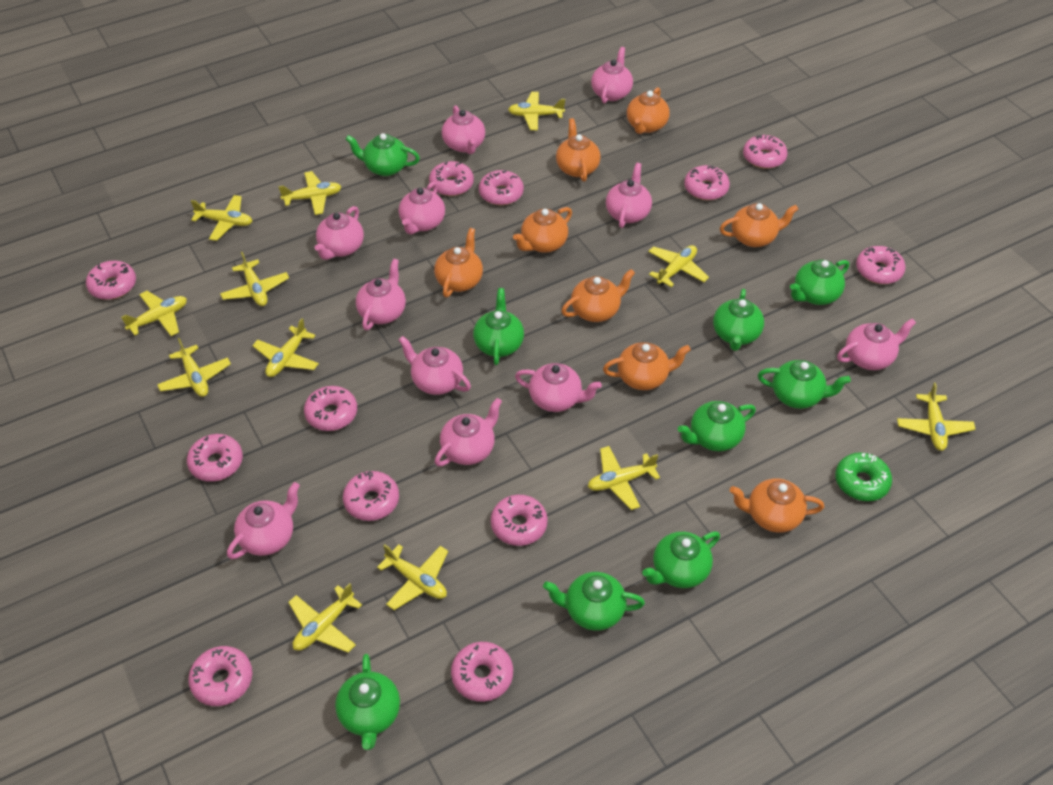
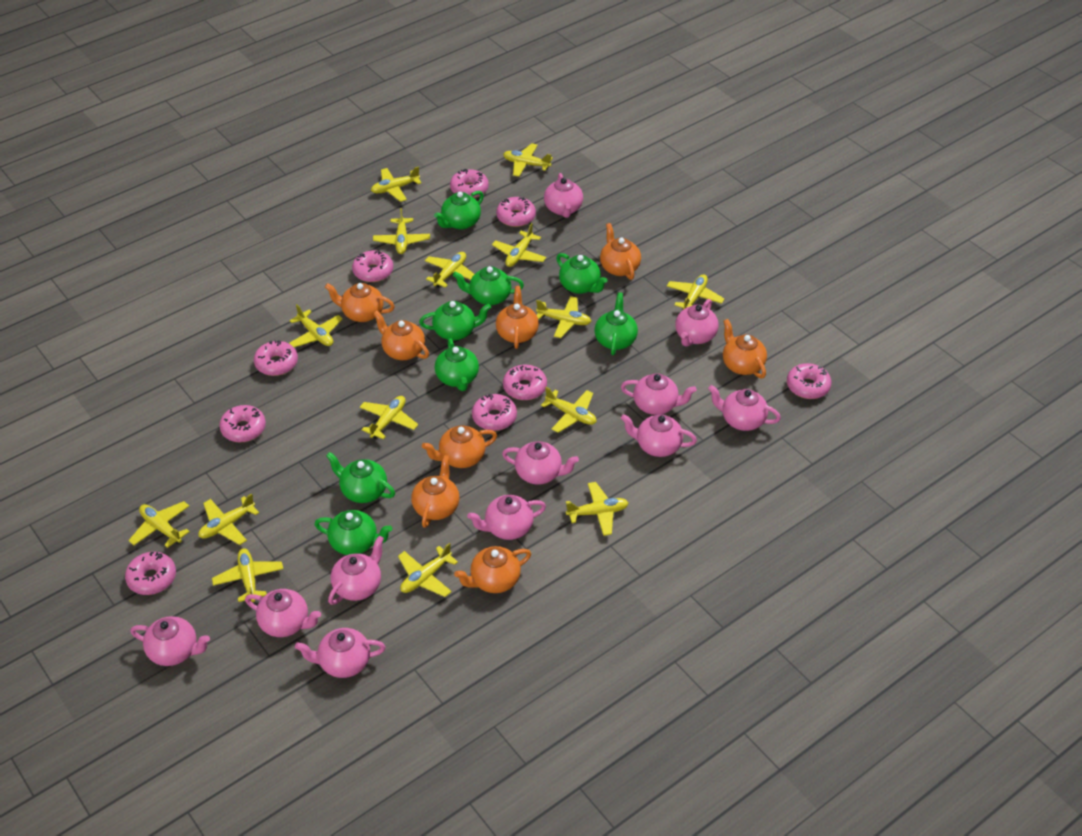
green donut: [835,452,892,501] = 1 -> none = 0
green teapot: [335,654,400,750] [346,133,420,176] [473,288,524,365] [543,572,645,631] [642,531,720,588] [678,401,756,451] [713,289,764,351] [758,360,851,409] [790,260,849,305] = 9 -> [314,510,392,555] [326,452,395,503] [419,301,491,340] [434,191,484,230] [435,338,479,391] [453,266,524,305] [556,253,608,294] [595,292,638,355] = 8
pink donut: [86,261,136,300] [187,434,243,482] [188,646,253,706] [304,386,357,431] [343,471,399,521] [429,161,474,196] [451,642,513,702] [479,170,524,205] [491,495,548,546] [684,165,730,200] [743,135,788,169] [856,246,906,284] = 12 -> [125,552,176,595] [219,405,266,442] [254,340,298,376] [352,250,393,282] [450,169,489,198] [472,394,517,431] [496,197,536,227] [503,365,547,400] [787,363,832,399] = 9
yellow plane: [121,291,187,336] [157,338,231,397] [191,195,252,241] [220,252,289,306] [252,318,319,377] [278,171,341,215] [288,583,362,653] [377,544,448,610] [508,92,565,130] [588,446,660,510] [648,245,709,287] [897,383,975,451] = 12 -> [128,501,190,548] [198,493,259,545] [212,548,283,602] [289,304,343,347] [360,396,418,440] [371,166,421,202] [373,208,430,254] [398,543,458,597] [425,252,474,288] [492,223,546,267] [503,143,553,177] [536,296,591,338] [541,387,596,433] [566,482,629,536] [667,274,725,310] = 15

